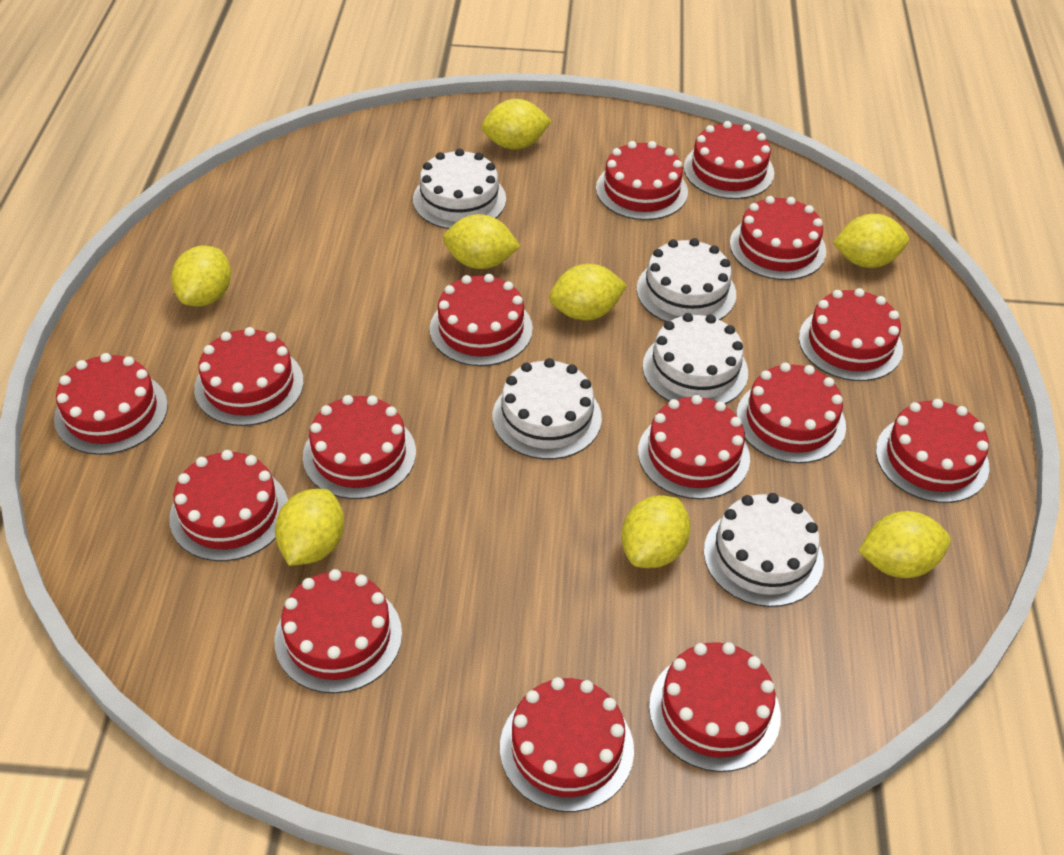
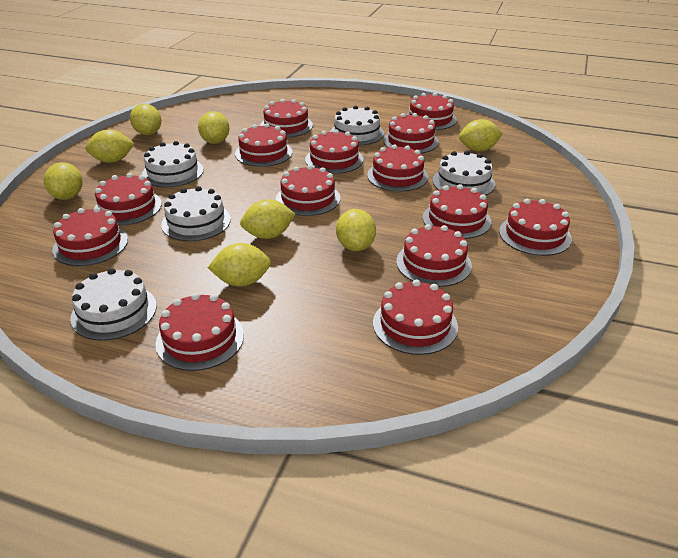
red cake: [54,353,168,455] [169,450,288,561] [194,327,304,426] [275,569,402,693] [303,395,416,499] [430,274,533,366] [500,677,634,812] [596,141,688,220] [638,395,750,499] [649,642,781,772] [684,121,774,199] [730,196,826,280] [736,363,846,463] [799,288,903,381] [876,399,990,503] = 15 -> [52,207,128,266] [94,173,162,226] [156,293,244,371] [235,124,293,167] [260,99,313,138] [276,165,340,216] [305,129,363,174] [367,144,428,192] [373,279,458,355] [383,113,439,153] [396,224,472,287] [406,93,457,130] [423,184,491,239] [499,199,572,256] = 14

